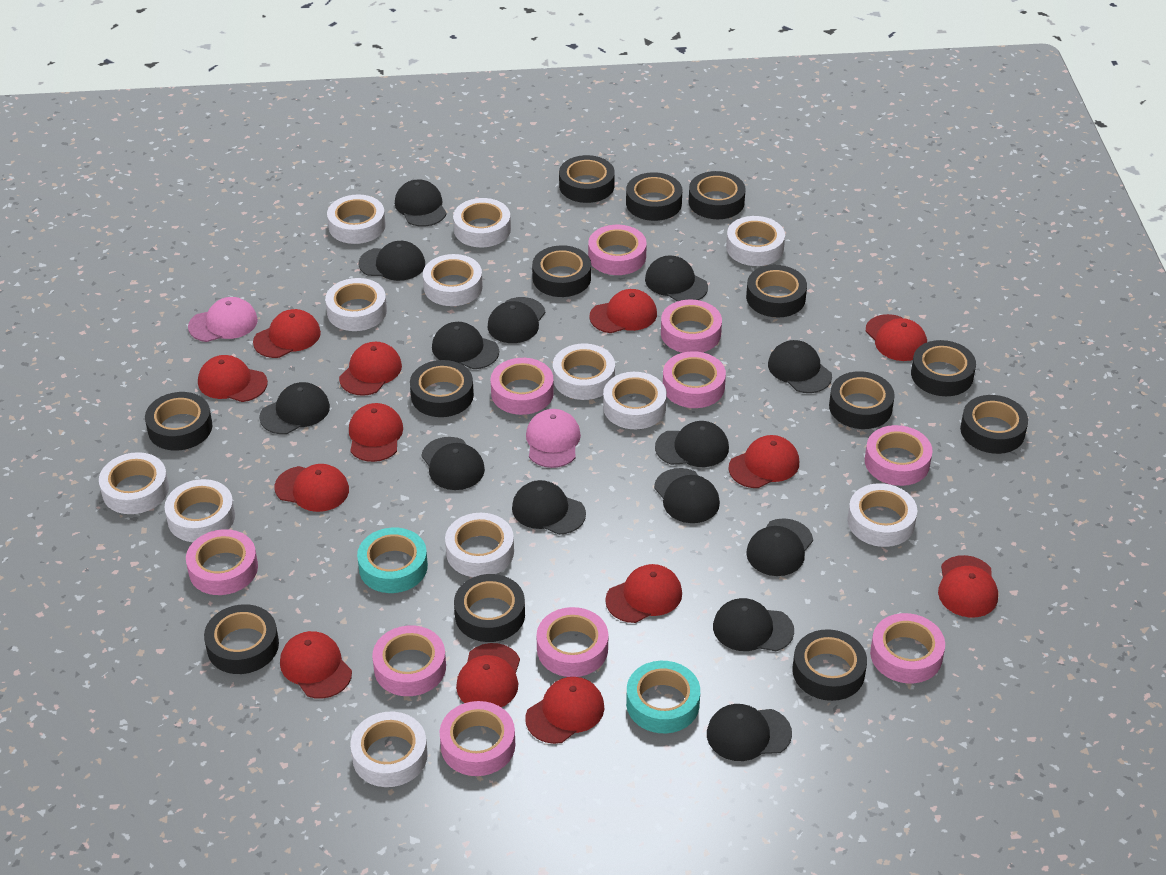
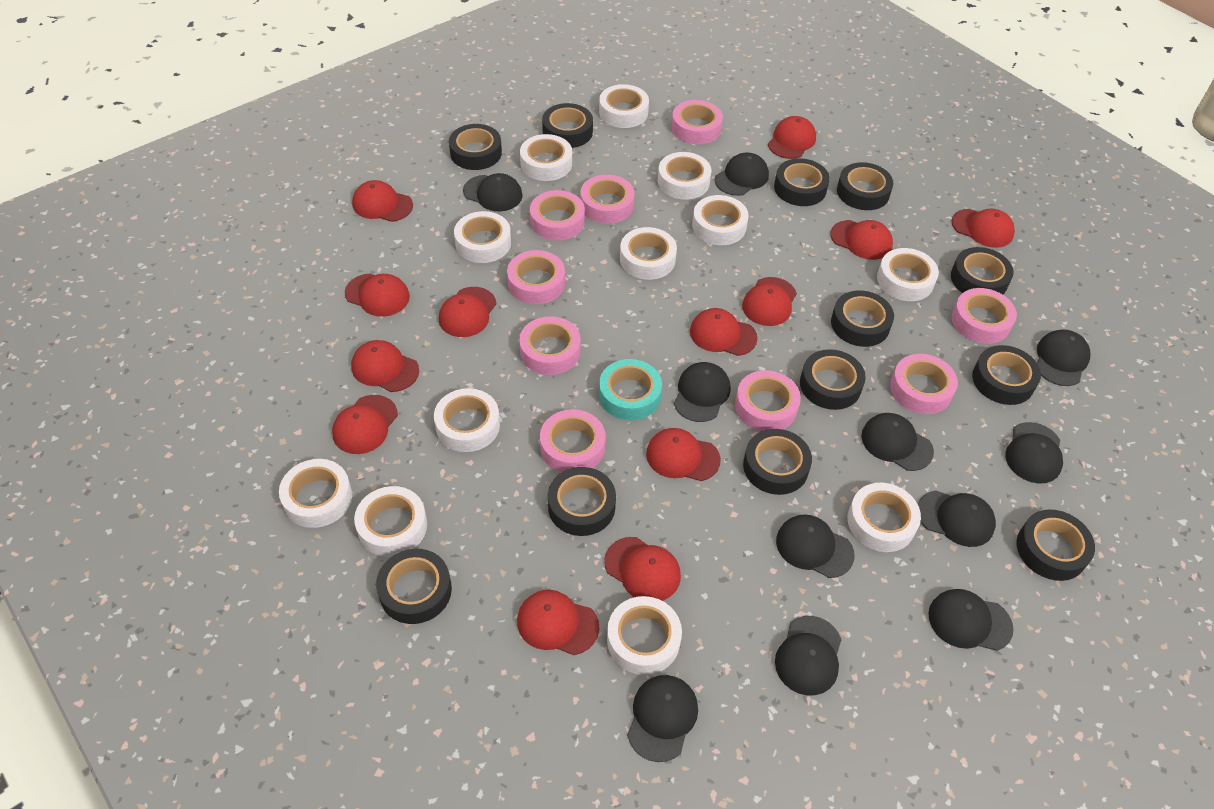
black cap: [259,382,330,434] [358,241,425,281] [395,180,447,227] [421,437,485,490] [432,322,499,369] [488,297,545,343] [512,480,586,535] [645,255,708,301] [654,468,720,523] [655,421,729,467] [707,704,792,761] [713,598,794,651] [746,518,813,576] [768,340,832,393] = 14 -> [463,173,522,211] [627,675,698,762] [674,362,731,422] [715,152,769,196] [775,616,842,696] [776,515,855,578] [861,413,934,471] [918,491,996,547] [928,589,1014,651] [1005,422,1063,484] [1037,330,1090,386] = 11
black tape: [145,392,212,451] [204,604,279,674] [410,360,474,417] [454,574,525,642] [532,245,591,297] [559,155,615,203] [626,172,682,221] [689,171,745,219] [746,265,807,317] [792,629,867,701] [829,371,895,429] [911,340,976,396] [960,395,1028,454] = 13 -> [376,549,452,624] [449,124,502,170] [542,103,593,148] [548,467,616,536] [743,429,812,495] [774,158,830,206] [800,349,866,410] [831,291,894,347] [837,162,893,210] [951,247,1014,294] [972,345,1041,405] [1017,509,1095,581] = 12
pink cap: [188,297,258,342] [526,409,581,468] = 2 -> none = 0
pink tape: [186,529,258,595] [372,626,446,696] [440,701,515,776] [491,358,554,415] [536,607,608,677] [588,225,647,275] [661,300,722,353] [663,351,726,408] [865,425,933,486] [870,613,945,683] = 10 -> [507,250,565,304] [519,316,581,375] [530,190,585,241] [540,409,605,473] [580,175,635,224] [671,100,723,144] [735,370,801,431] [890,354,958,414] [952,288,1017,344] = 9
turquoise tape: [357,528,428,593] [626,661,700,733] = 2 -> [599,359,662,420] = 1

